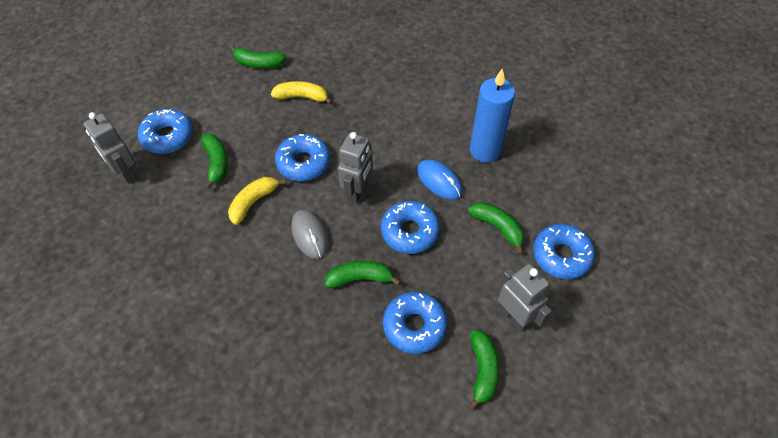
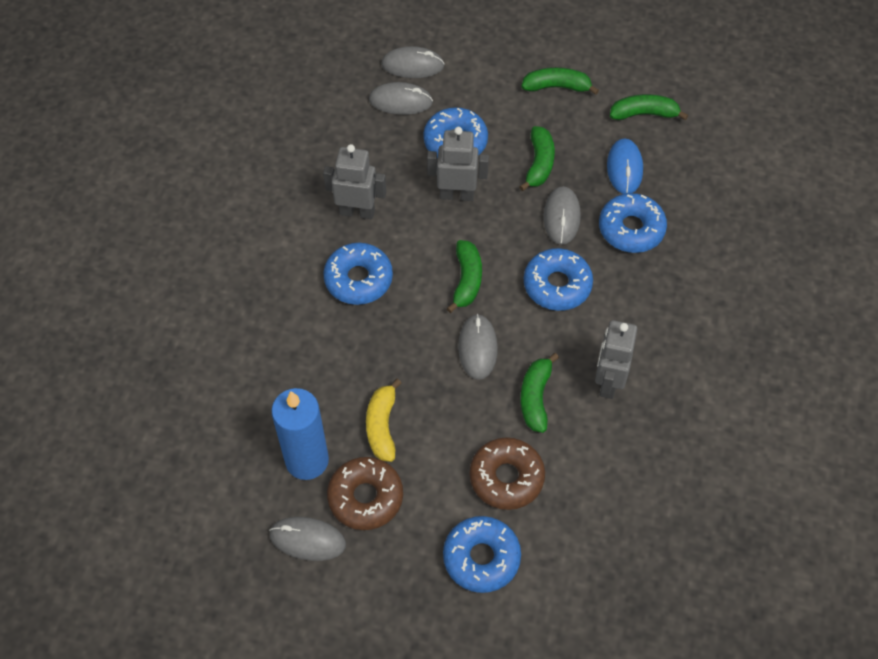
brown donut: none = 0 -> [327,457,403,530] [470,437,545,510] = 2
grey mouse: [291,210,328,259] = 1 -> [269,517,346,561] [369,82,433,115] [381,46,445,78] [458,314,498,380] [544,186,581,245] = 5
yellow banana: [228,177,286,225] [271,81,333,104] = 2 -> [366,379,401,462] = 1

